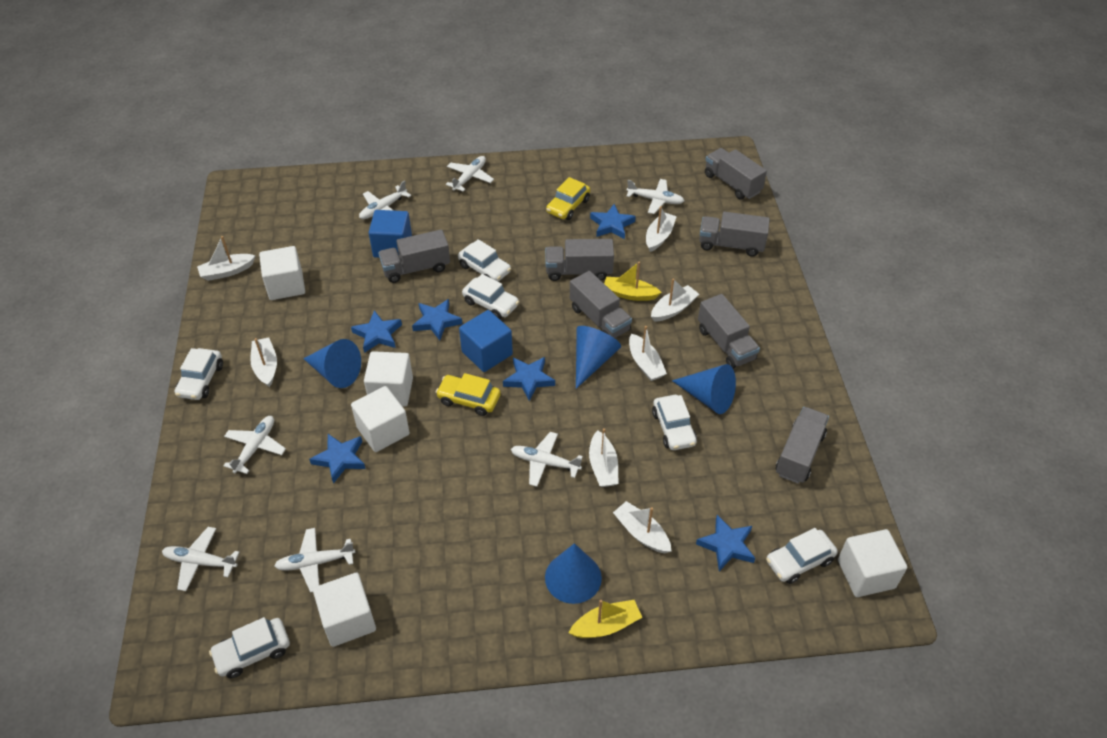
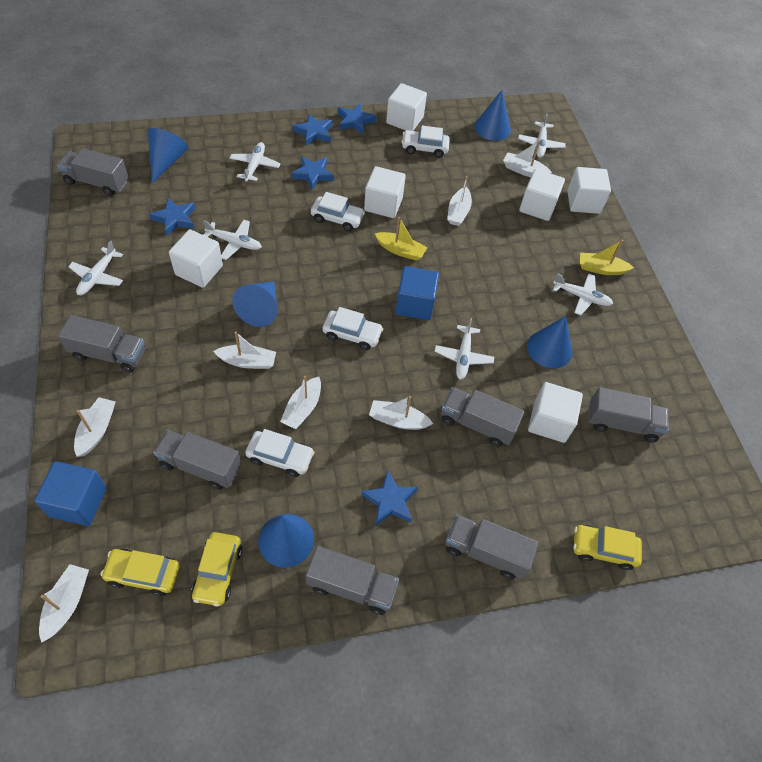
blue cone: [303,339,361,388] [545,543,602,604] [576,326,621,389] [672,364,736,414] = 4 -> [148,128,188,183] [232,281,278,327] [258,514,314,568] [474,90,511,141] [527,316,572,368] = 5
blue star: [309,434,366,484] [351,310,402,353] [412,299,462,340] [503,357,555,401] [590,204,636,239] [696,515,755,571] = 6 -> [149,197,195,236] [291,156,334,190] [293,113,332,145] [338,103,377,135] [361,470,418,526] = 5
white car: [175,348,223,400] [209,617,290,678] [458,239,511,282] [462,274,519,319] [652,395,697,450] [766,528,838,584] = 6 -> [245,429,314,477] [311,192,365,231] [323,307,383,350] [402,126,450,158] = 4
white cube: [259,246,305,300] [313,573,376,647] [351,386,410,452] [364,351,413,406] [838,529,907,597] = 5 -> [169,229,223,288] [364,166,406,218] [386,83,427,131] [519,169,565,221] [528,382,583,443] [567,167,611,214] = 6
white plane: [162,527,240,591] [224,416,286,474] [274,528,355,593] [359,180,411,219] [446,156,494,192] [511,432,583,487] [626,179,684,214] = 7 -> [68,241,123,295] [203,220,262,260] [229,142,280,182] [434,318,494,380] [518,114,566,158] [553,273,613,315] = 6
yellow car: [436,373,501,416] [546,177,590,220] = 2 -> [100,549,180,596] [192,532,242,606] [573,525,642,570] = 3

